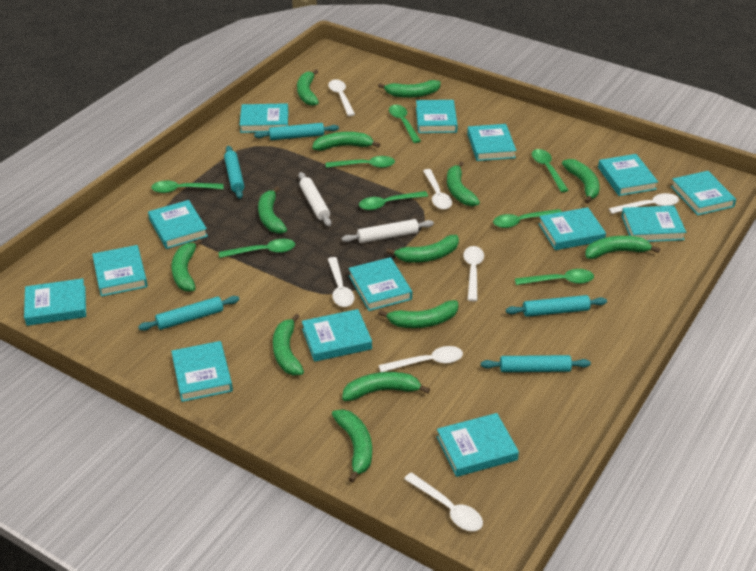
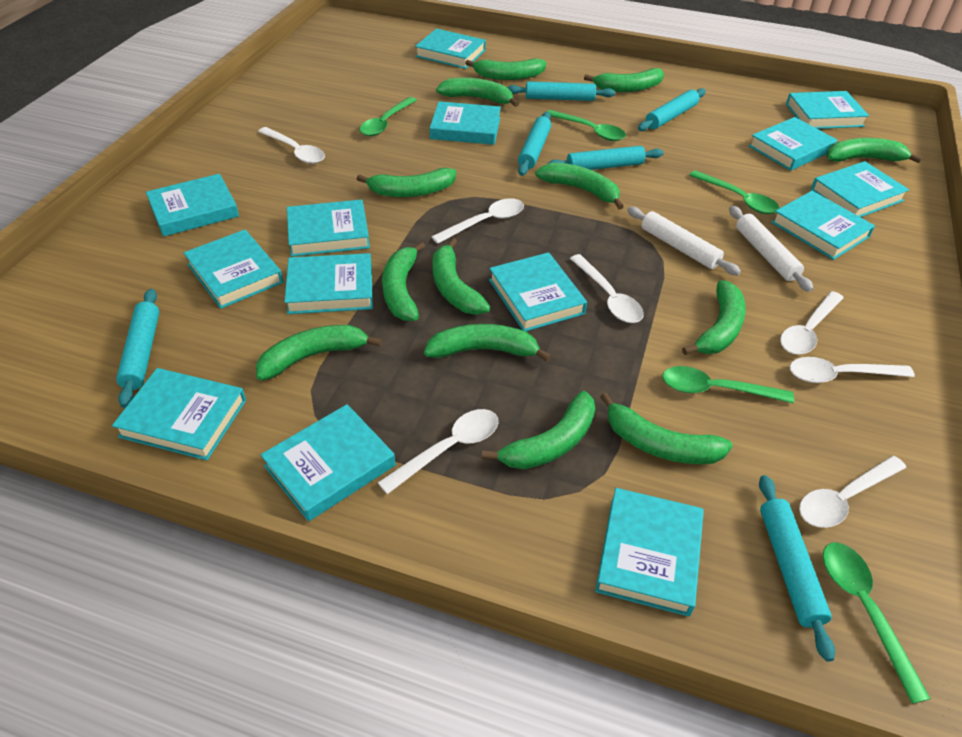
green spoon: [151,180,224,193] [219,239,295,258] [326,156,395,168] [359,191,428,210] [389,105,421,143] [493,209,562,228] [515,269,594,285] [532,149,569,192] = 8 -> [359,97,417,136] [547,110,626,141] [662,366,794,403] [689,170,780,214] [823,543,931,704] = 5
turquoise rolling pin: [138,296,239,331] [224,146,245,199] [254,123,339,140] [481,355,591,372] [506,295,607,317] = 5 -> [116,289,159,408] [507,81,615,101] [518,112,551,176] [547,146,664,170] [638,88,706,131] [759,475,835,662] = 6

